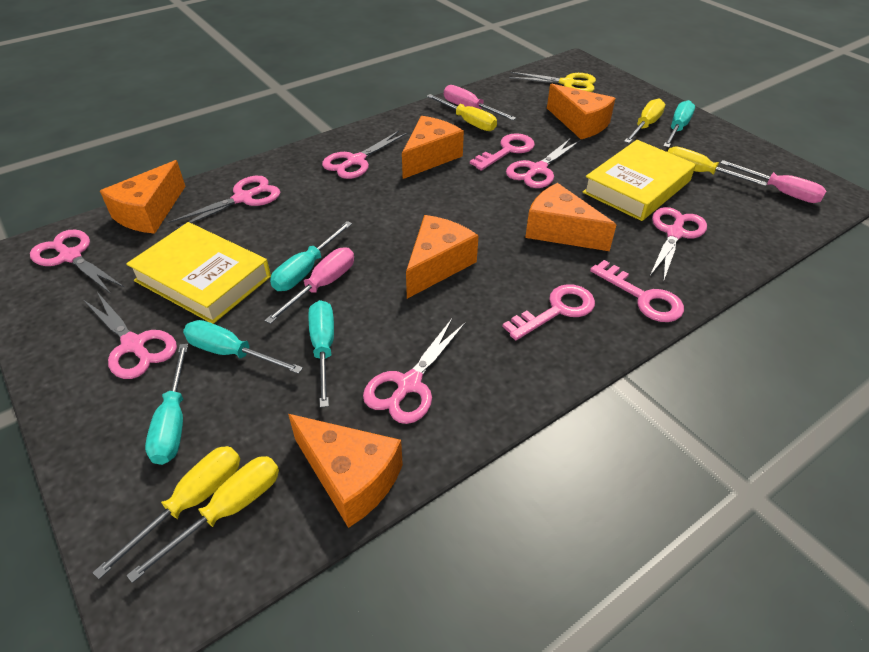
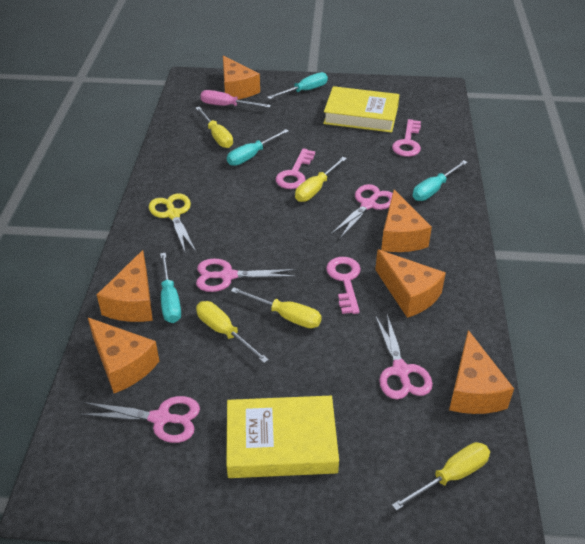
pink scissors: [30,229,125,294] [84,292,177,379] [169,176,280,230] [322,131,407,179] [363,319,466,424] [506,138,581,188] [650,207,707,282] = 7 -> [80,396,200,443] [196,258,296,292] [331,184,393,239] [375,314,433,400] = 4
pink screwdriver: [264,247,354,324] [444,85,516,120] [720,160,826,203] = 3 -> [200,90,271,108] = 1
turquoise screwdriver: [145,344,188,465] [183,320,303,374] [270,221,352,291] [309,300,334,408] [663,100,695,148] = 5 -> [160,253,181,323] [227,129,289,166] [267,72,328,99] [413,160,468,201] = 4

